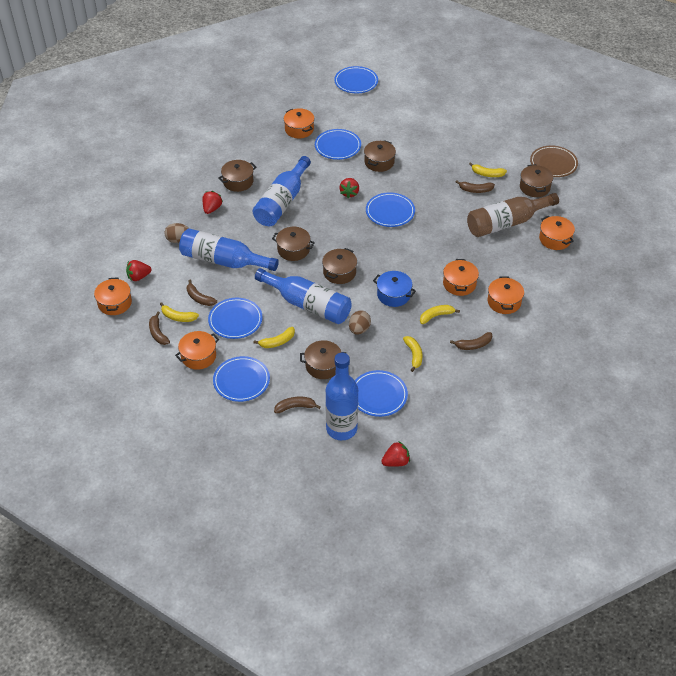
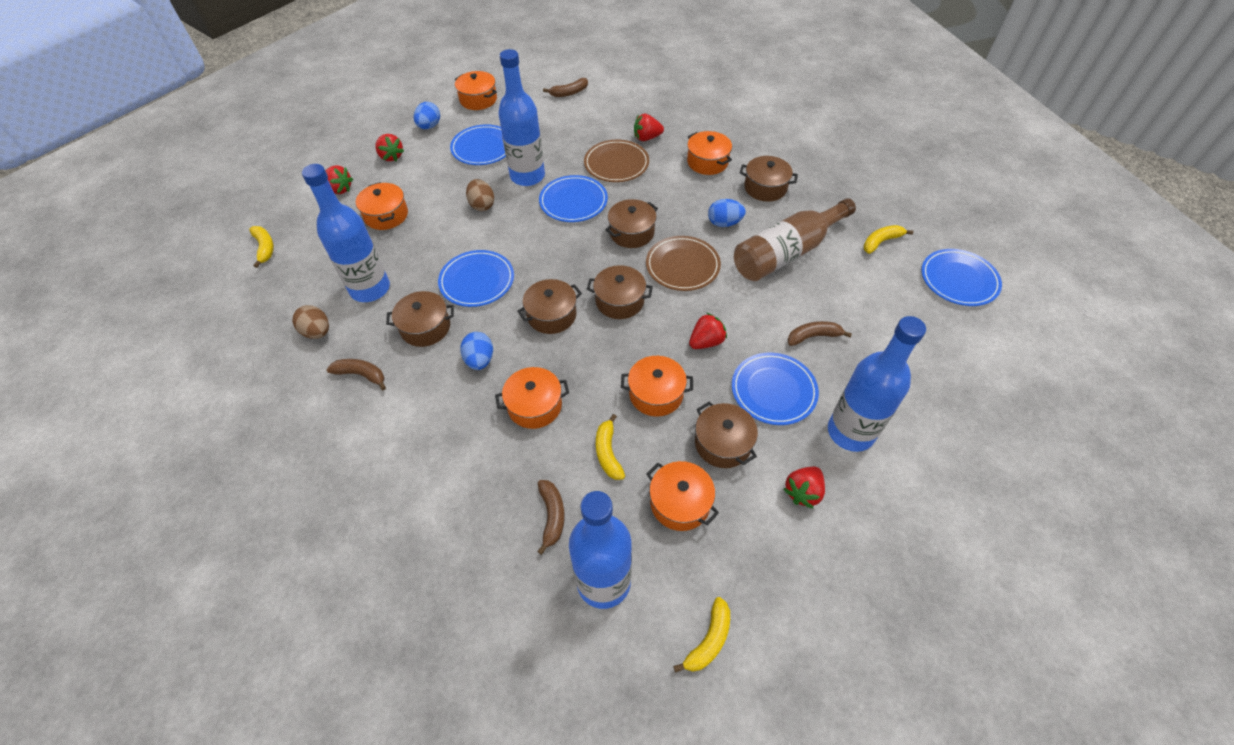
blue egg: none = 0 -> [414,102,440,129] [460,332,493,370] [708,199,746,227] = 3
blue plate: [208,298,263,339] [213,356,270,402] [315,129,361,160] [334,66,378,93] [355,370,408,417] [366,192,415,227] = 6 -> [438,250,514,307] [450,124,506,165] [539,175,608,222] [732,352,819,425] [921,249,1002,306] = 5
blue pot: [373,271,416,307] = 1 -> none = 0
brown banana: [149,312,170,345] [187,280,217,306] [274,397,321,413] [450,332,492,350] [456,181,495,193] = 5 -> [326,359,386,390] [537,480,565,555] [543,78,588,97] [788,321,852,346] = 4
brown plate: [530,146,578,177] = 1 -> [584,140,649,182] [646,236,721,291] = 2
red strawberry: [126,260,152,281] [202,191,223,214] [339,178,359,199] [381,441,410,467] = 4 -> [325,165,353,194] [375,134,404,162] [634,114,664,141] [689,313,727,349] [783,467,825,509] = 5
yellow banana: [160,302,199,322] [254,327,295,348] [403,336,423,372] [420,305,460,324] [469,162,507,177] = 5 -> [249,226,274,268] [596,414,625,480] [673,597,730,673] [864,225,913,254] = 4

